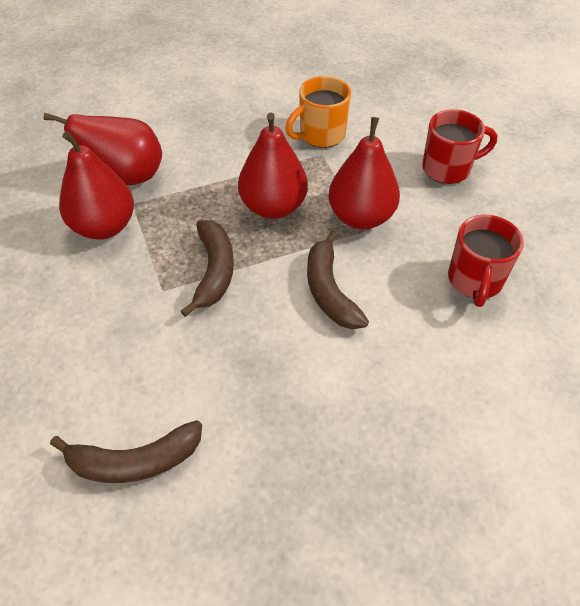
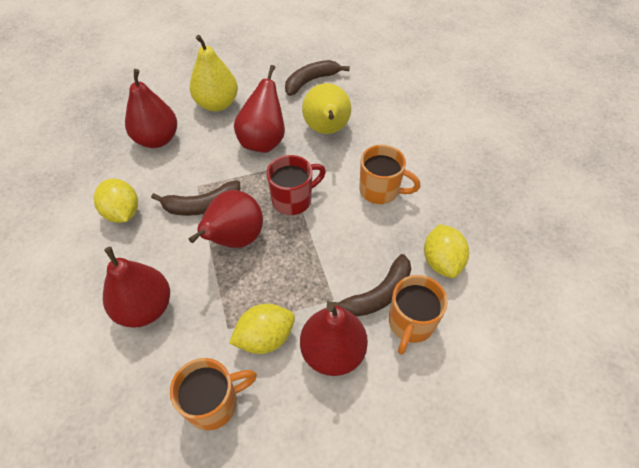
orange mug: [285,76,351,148] = 1 -> [170,358,257,431] [360,145,421,204] [389,275,448,355] = 3
red mug: [422,109,497,184] [448,214,524,307] = 2 -> [266,155,326,215] = 1
red pear: [44,113,162,185] [59,131,134,240] [238,113,308,219] [328,117,400,230] = 4 -> [103,247,170,328] [125,69,177,148] [189,190,263,248] [234,65,285,153] [300,304,368,376] = 5
yellow lemon: none = 0 -> [94,178,138,223] [229,304,295,354] [424,224,469,278] = 3
yellow pear: none = 0 -> [190,35,238,111] [302,83,351,134] = 2

